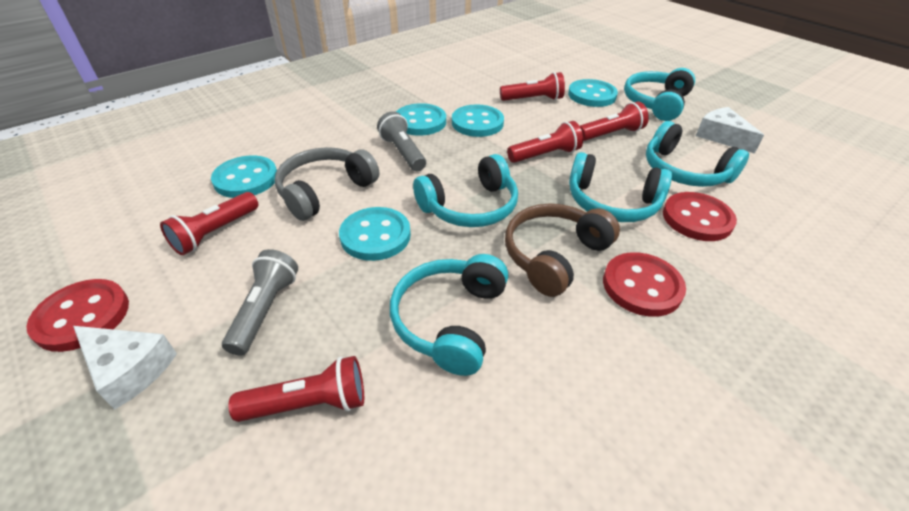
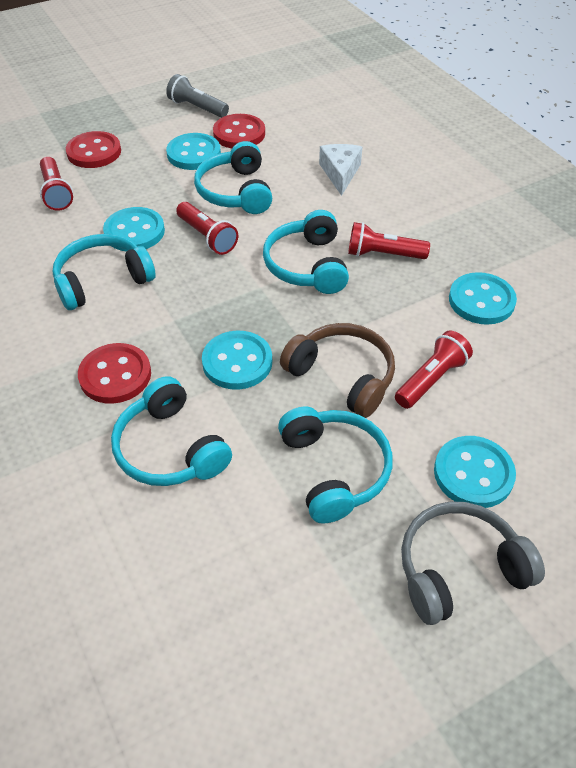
grey flashlight: [222,249,298,356] [377,111,426,171] = 2 -> [166,74,229,118] = 1
red flashlight: [160,192,258,255] [229,356,364,422] [500,72,565,101] [507,121,583,163] [580,101,649,141] = 5 -> [40,157,73,211] [176,202,238,255] [348,222,430,259] [395,330,473,409] = 4
white cheese: [73,326,177,409] [696,107,764,154] = 2 -> [319,144,362,196] = 1

